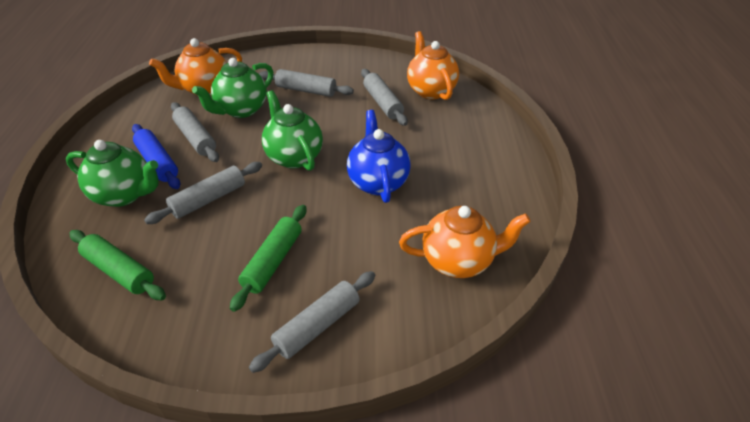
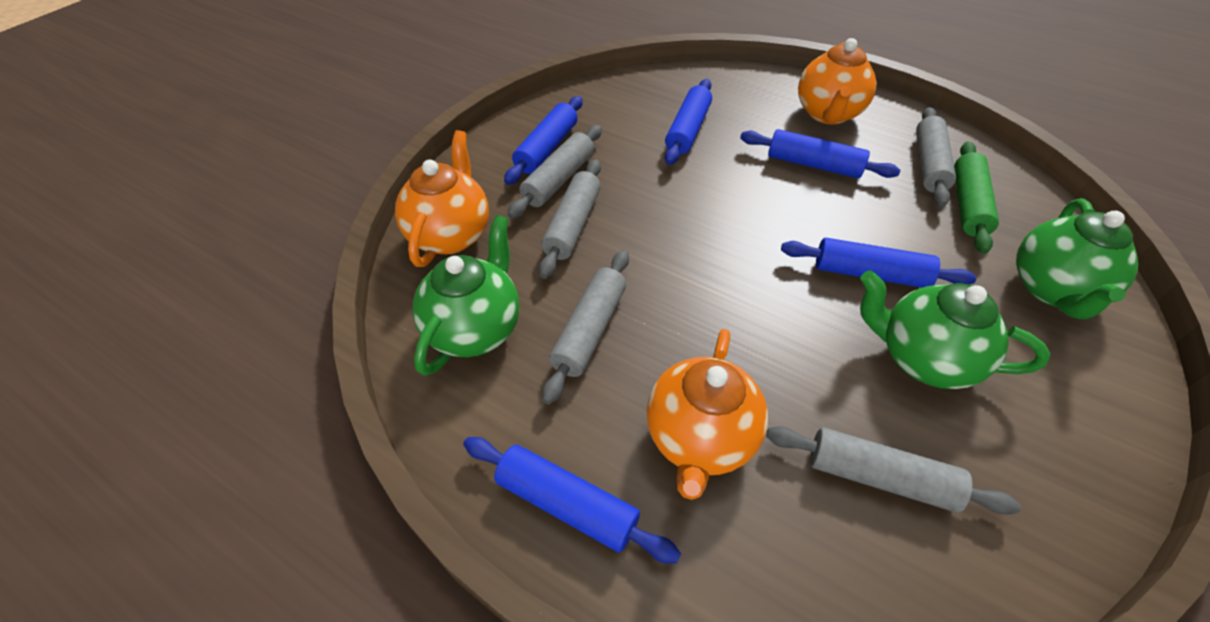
blue rolling pin: [132,124,180,189] = 1 -> [463,437,681,564] [504,96,582,185] [665,79,712,165] [740,129,900,178] [781,238,977,288] = 5
blue teapot: [347,110,411,203] = 1 -> none = 0
green rolling pin: [69,230,166,300] [230,205,306,312] = 2 -> [954,142,999,254] = 1

